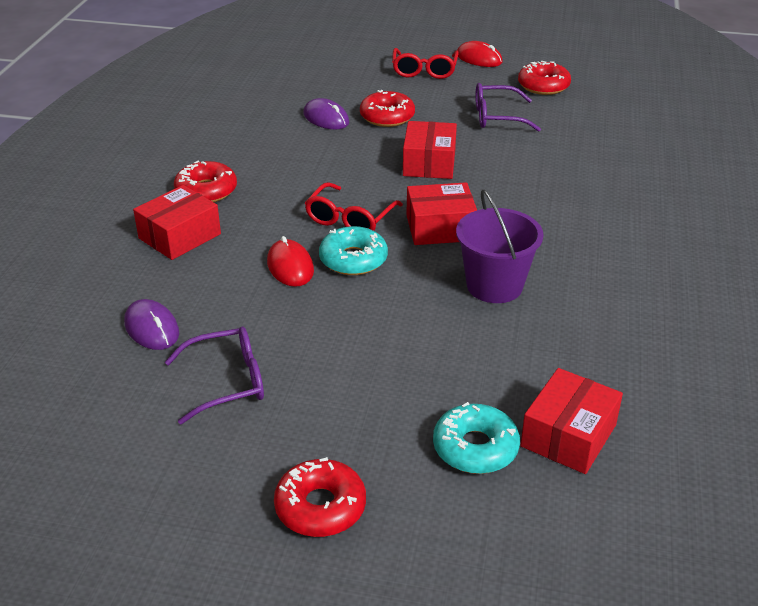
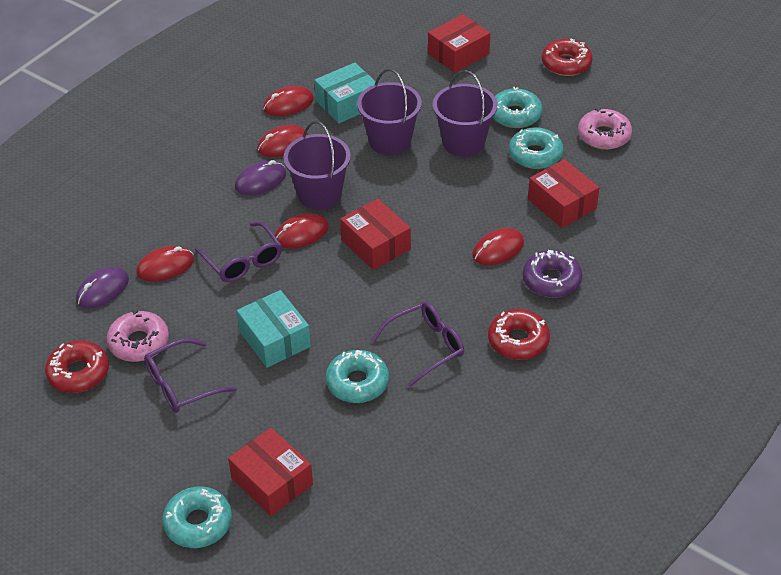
pink donut: none = 0 -> [106,310,169,362] [578,108,632,150] = 2
purple bucket: [456,189,544,303] = 1 -> [283,121,351,210] [357,69,422,155] [433,70,497,157] = 3
purple donut: none = 0 -> [523,250,583,298] = 1
purple glasses: [165,326,264,424] [475,83,541,132] = 2 -> [144,338,237,413] [195,222,282,282] [371,302,464,387] = 3
red donut: [174,161,237,202] [274,457,366,537] [360,90,415,127] [518,61,571,95] = 4 -> [45,340,109,393] [488,309,550,360] [542,38,593,76] = 3
red glasses: [305,182,403,231] [392,48,459,79] = 2 -> none = 0
red mouse: [267,236,314,287] [457,41,503,67] = 2 -> [136,246,194,281] [257,125,308,157] [263,86,314,116] [275,213,329,248] [472,228,524,265] = 5
turquoise box: none = 0 -> [237,290,311,368] [314,63,376,124] = 2
turquoise donut: [319,226,388,275] [433,402,520,474] = 2 -> [162,486,232,548] [326,350,389,403] [493,87,543,128] [509,127,563,169] = 4

